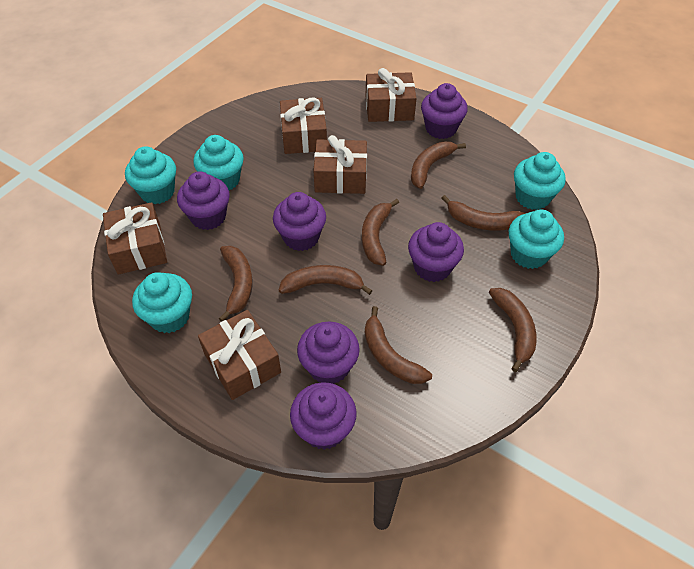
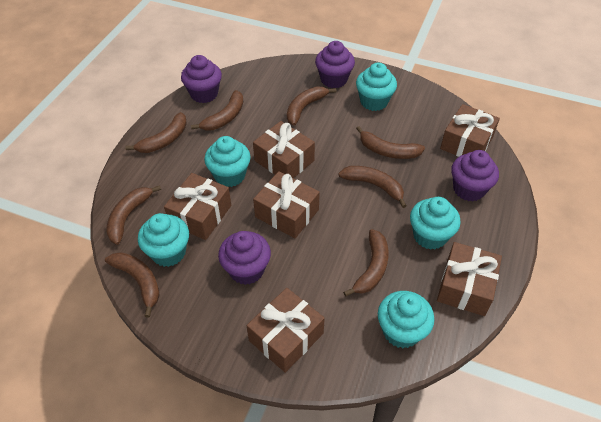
brown banana: [219,246,253,322] [279,265,373,295] [362,199,399,266] [365,306,432,384] [411,141,466,189] [441,195,525,231] [489,288,537,372] = 7 -> [105,252,160,318] [106,185,161,245] [125,112,187,153] [191,90,243,130] [287,87,336,126] [338,166,407,208] [343,229,389,297] [356,126,425,159] = 8
brown gift: [103,202,167,275] [198,310,281,400] [280,98,327,154] [313,135,367,194] [365,68,417,122] = 5 -> [164,173,231,240] [247,288,325,373] [253,121,315,178] [253,171,320,238] [437,242,502,316] [440,104,500,157] = 6
purple cupcake: [177,171,230,230] [273,192,326,251] [290,382,357,450] [297,322,360,384] [408,222,464,282] [421,83,468,139] = 6 -> [181,55,222,103] [218,231,271,285] [315,41,355,88] [451,150,499,201] = 4

